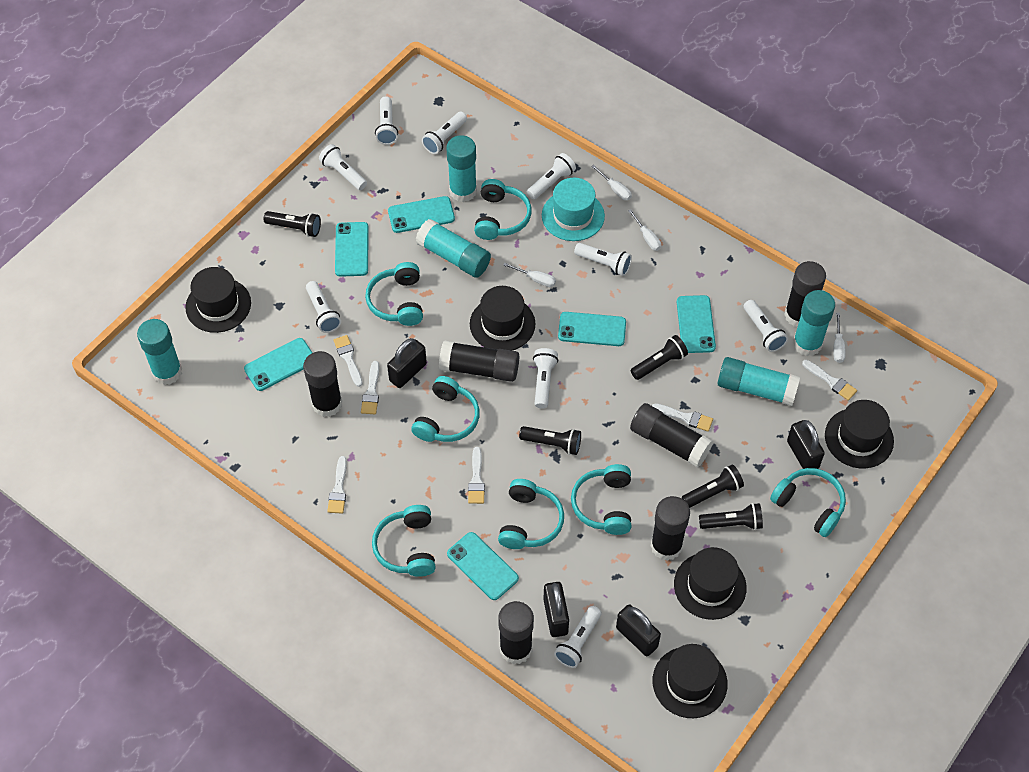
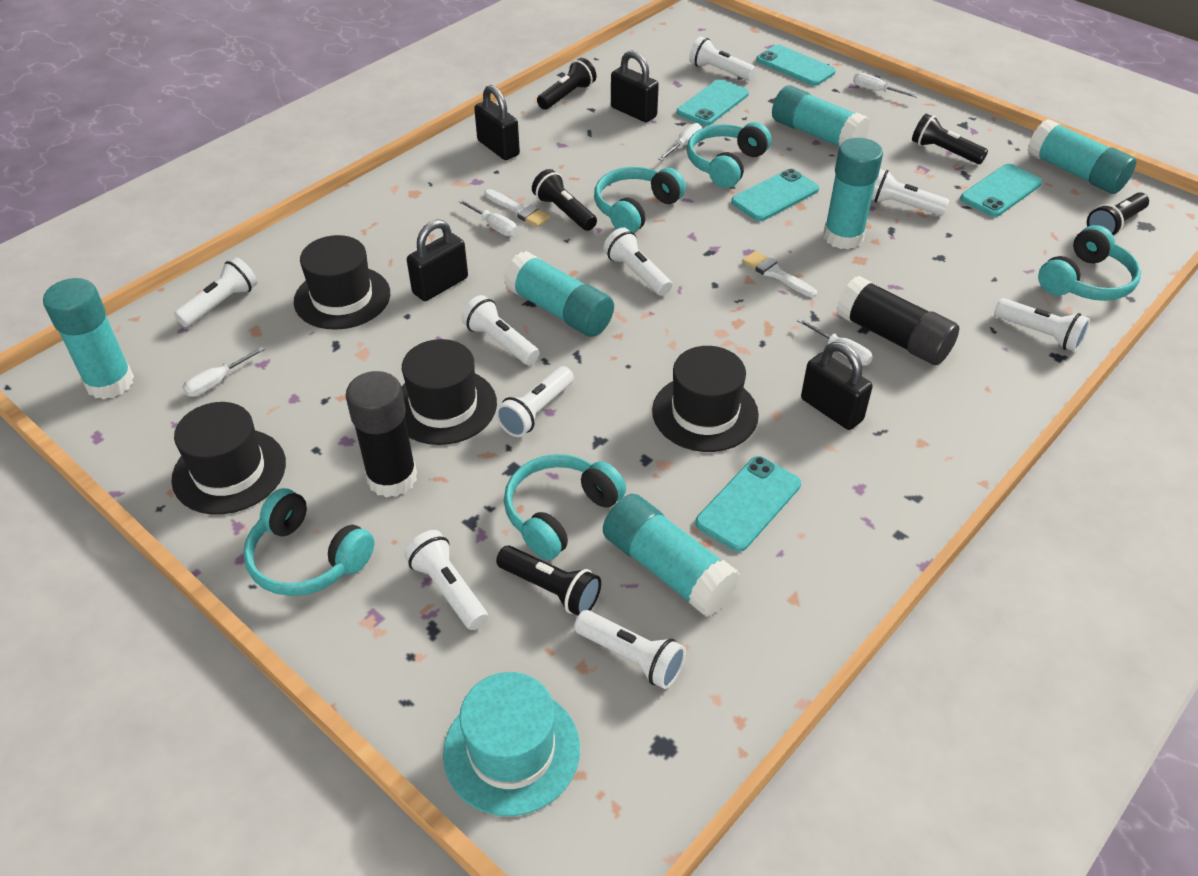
black glue stick: [303,351,342,417] [439,340,519,382] [498,601,534,664] [630,403,713,467] [651,496,690,561] [784,261,826,327] = 6 -> [345,371,417,498] [836,276,959,365] = 2
black hat: [185,267,251,333] [470,286,536,350] [653,644,728,718] [674,547,747,620] [825,400,894,468] = 5 -> [171,402,286,515] [294,235,390,330] [401,339,497,445] [652,346,759,452] = 4
turquoise glue stick: [137,319,182,385] [416,219,491,278] [446,135,477,202] [718,357,800,406] [793,290,835,356] = 5 -> [43,278,134,399] [504,251,614,337] [603,494,740,617] [772,85,870,147] [823,138,883,249] [1027,119,1136,194] = 6
turquoise headphones: [365,262,423,326] [372,505,436,577] [411,376,480,442] [474,179,532,240] [498,479,564,549] [571,464,631,535] [770,468,846,537] = 7 -> [243,488,375,596] [504,454,626,560] [594,167,686,233] [687,122,771,188] [1038,225,1141,301] = 5
turquoise phone: [244,338,313,391] [335,222,369,277] [388,196,455,233] [447,532,519,600] [558,312,626,346] [677,295,716,353] = 6 -> [677,79,749,126] [695,456,801,552] [731,169,819,221] [756,45,835,86] [960,164,1042,217] = 5
white brush: [327,456,347,514] [333,335,363,387] [361,361,379,414] [468,447,485,504] [652,403,713,432] [802,360,857,401] = 6 -> [485,189,550,227] [743,251,817,298] = 2
white screwdriver: [503,263,556,287] [591,165,632,200] [628,209,661,251] [833,313,846,363] = 4 -> [182,347,265,397] [458,199,517,236] [658,123,702,161] [797,318,873,365] [853,73,918,98] = 5

